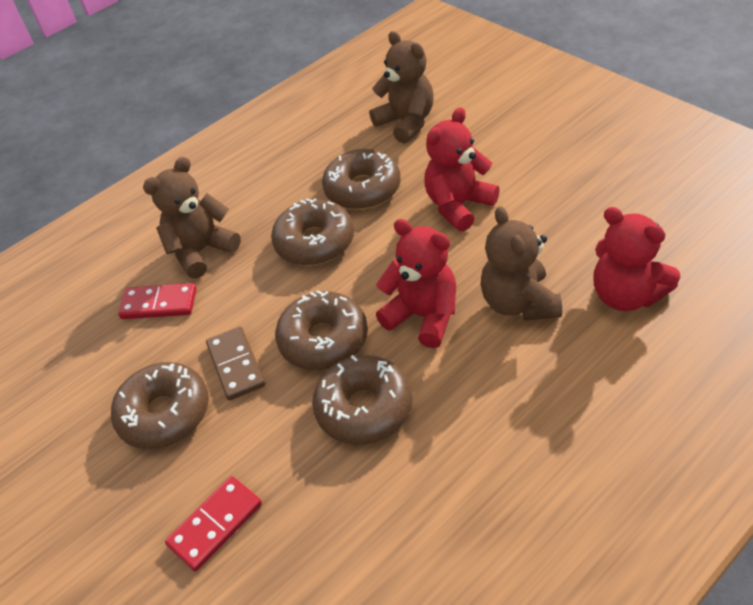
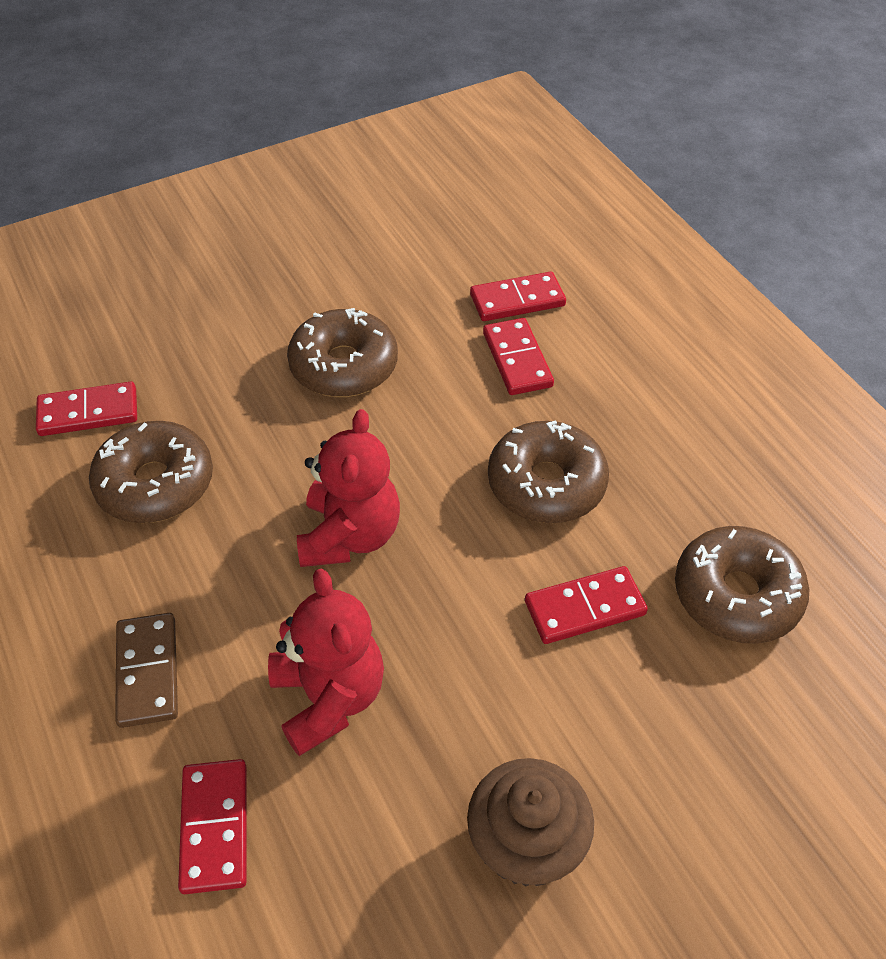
brown cupcake: none = 0 -> [467,758,594,887] = 1
brown donut: [111,362,209,449] [271,198,354,266] [275,290,368,370] [312,355,412,445] [322,149,401,210] = 5 -> [89,421,213,523] [287,308,398,397] [488,420,609,523] [675,526,810,644] = 4
brown teddy bear: [143,157,241,279] [369,31,434,144] [480,206,562,321] = 3 -> none = 0
red domino: [118,283,197,319] [165,476,262,572] = 2 -> [36,382,137,436] [178,759,247,894] [470,272,566,321] [483,318,554,395] [525,566,648,644] = 5
red teddy bear: [376,219,456,348] [424,107,500,231] [593,207,680,311] = 3 -> [268,569,384,756] [297,409,400,567] = 2

